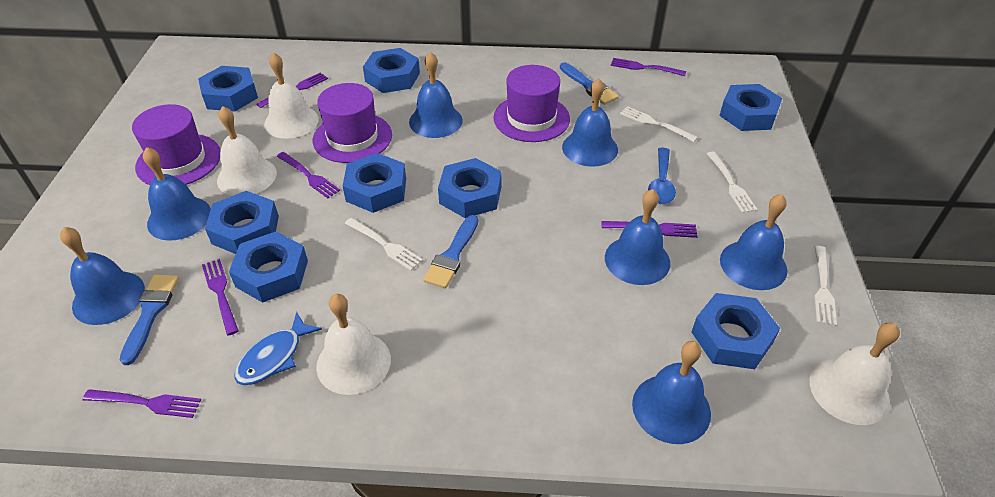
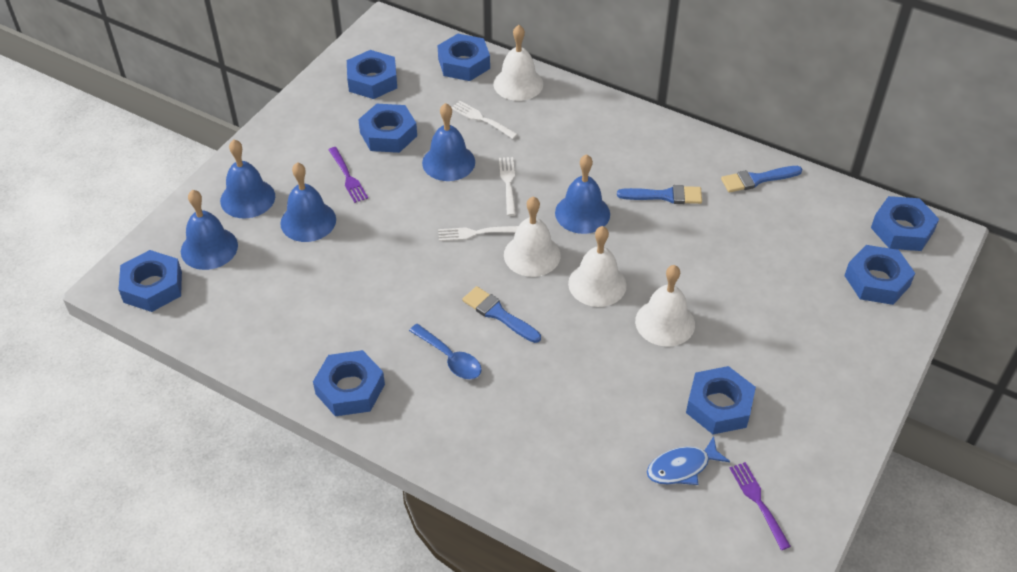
blue bell: [60,227,145,325] [143,147,211,241] [409,52,463,138] [562,78,618,167] [605,189,670,285] [632,341,711,444] [720,194,787,290] = 7 -> [181,190,238,270] [220,140,275,218] [280,162,336,242] [422,103,475,181] [555,154,610,234] = 5
purple fork: [83,389,201,418] [202,259,239,336] [256,73,328,108] [277,152,340,198] [602,221,698,238] [611,58,686,76] = 6 -> [328,147,368,203] [730,462,791,550] = 2
purple hat: [132,104,220,185] [313,83,392,163] [493,65,570,142] = 3 -> none = 0
white fork: [345,218,423,270] [620,106,698,142] [707,152,758,213] [814,246,837,326] = 4 -> [438,226,518,241] [451,101,518,139] [499,157,516,216] = 3

